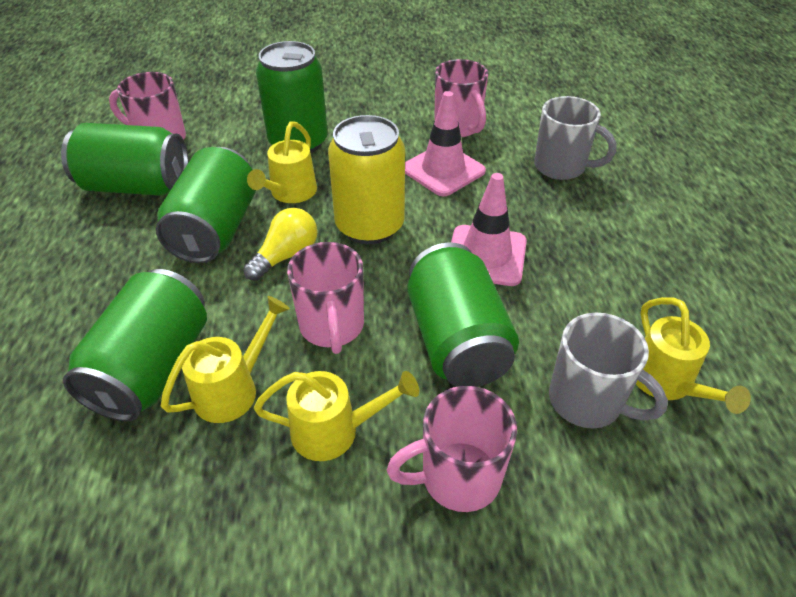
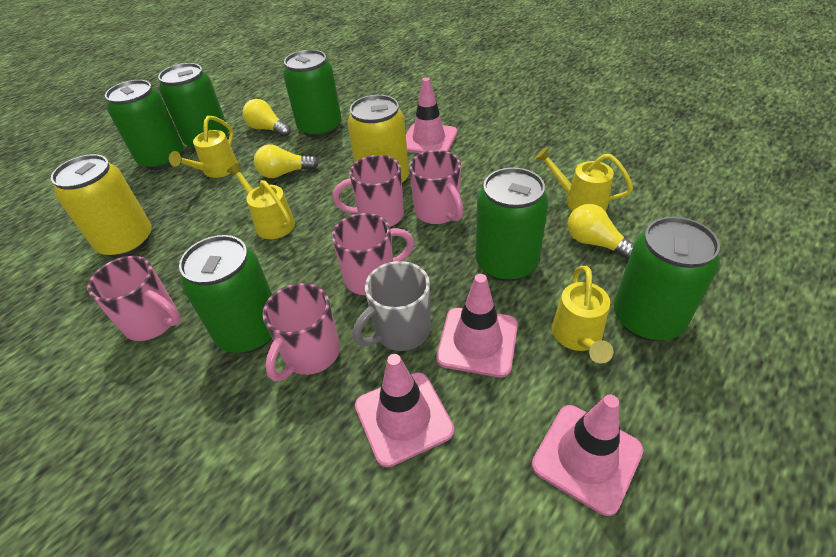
green can: [61,123,189,196] [63,269,207,421] [156,147,256,263] [256,41,328,153] [407,243,519,387] = 5 -> [105,80,184,170] [158,63,229,150] [179,235,272,353] [283,50,342,138] [475,167,549,282] [614,217,720,341] = 6
grey mug: [534,96,617,180] [549,313,668,428] = 2 -> [353,261,431,351] = 1
pink mug: [109,72,186,139] [287,242,364,354] [387,386,517,512] [434,59,488,137] = 4 -> [87,256,181,341] [262,283,340,381] [332,213,414,295] [333,155,404,227] [409,150,463,224] = 5
pink traffic cone: [405,91,486,196] [451,173,527,286] = 2 -> [355,354,454,468] [406,77,458,153] [436,274,518,378] [532,394,643,516] = 4
yellow can: [328,115,405,244] = 1 -> [51,154,152,258] [347,95,409,184] = 2
yellow light bulb: [243,208,317,281] = 1 -> [242,99,291,137] [254,145,318,178] [568,204,634,260] = 3

